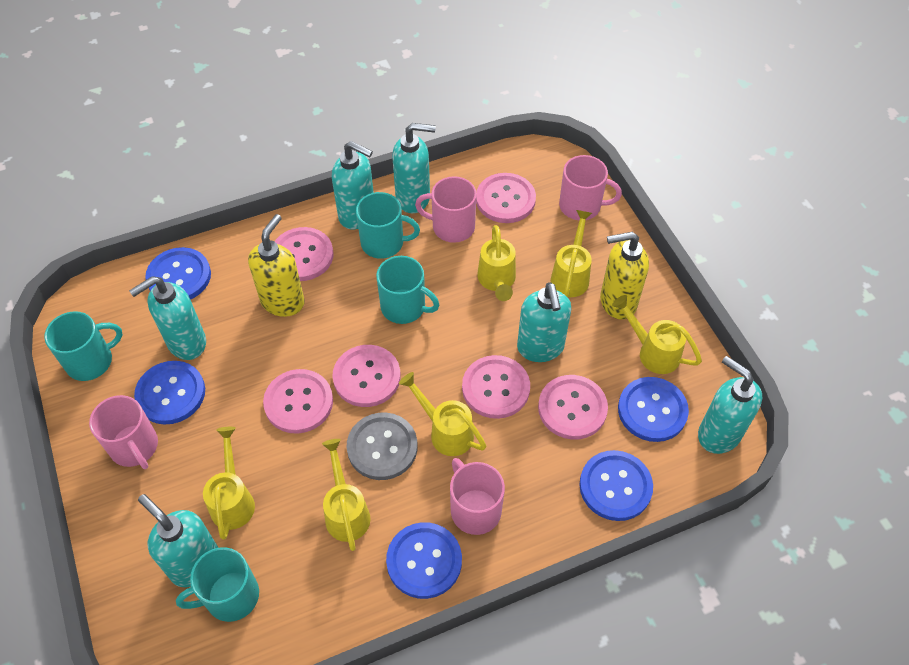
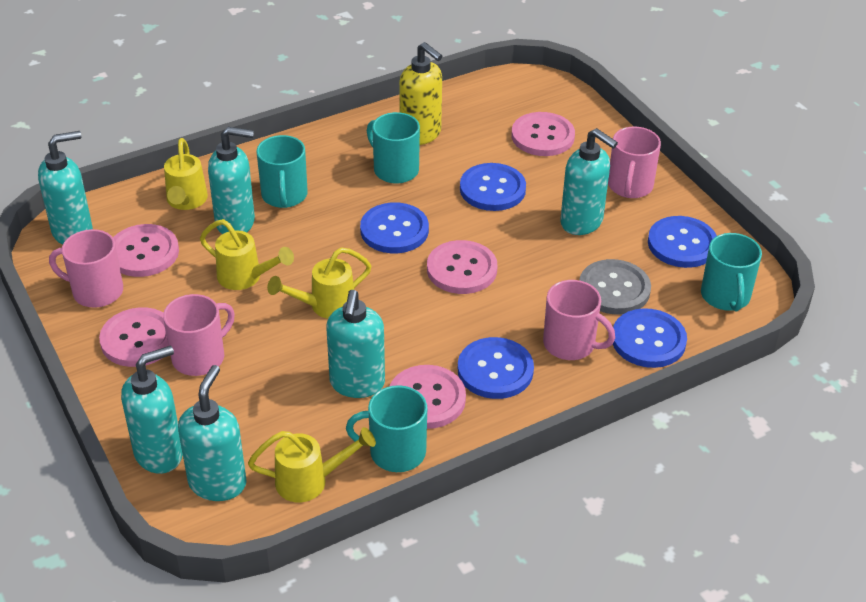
pink button: [263,369,333,434] [274,227,333,281] [332,345,401,407] [462,355,530,419] [476,173,536,223] [538,375,608,440] = 6 -> [99,307,169,367] [113,224,179,277] [390,365,466,429] [427,240,497,294] [512,112,575,156] = 5
yellow soap dispenser: [248,214,305,317] [600,232,649,319] = 2 -> [399,42,442,145] = 1
yellow watering can: [203,427,255,540] [322,439,371,551] [399,372,486,456] [477,225,516,301] [551,210,592,297] [612,295,702,374] = 6 -> [164,138,208,210] [200,219,294,290] [248,427,376,502] [267,247,372,319] = 4

